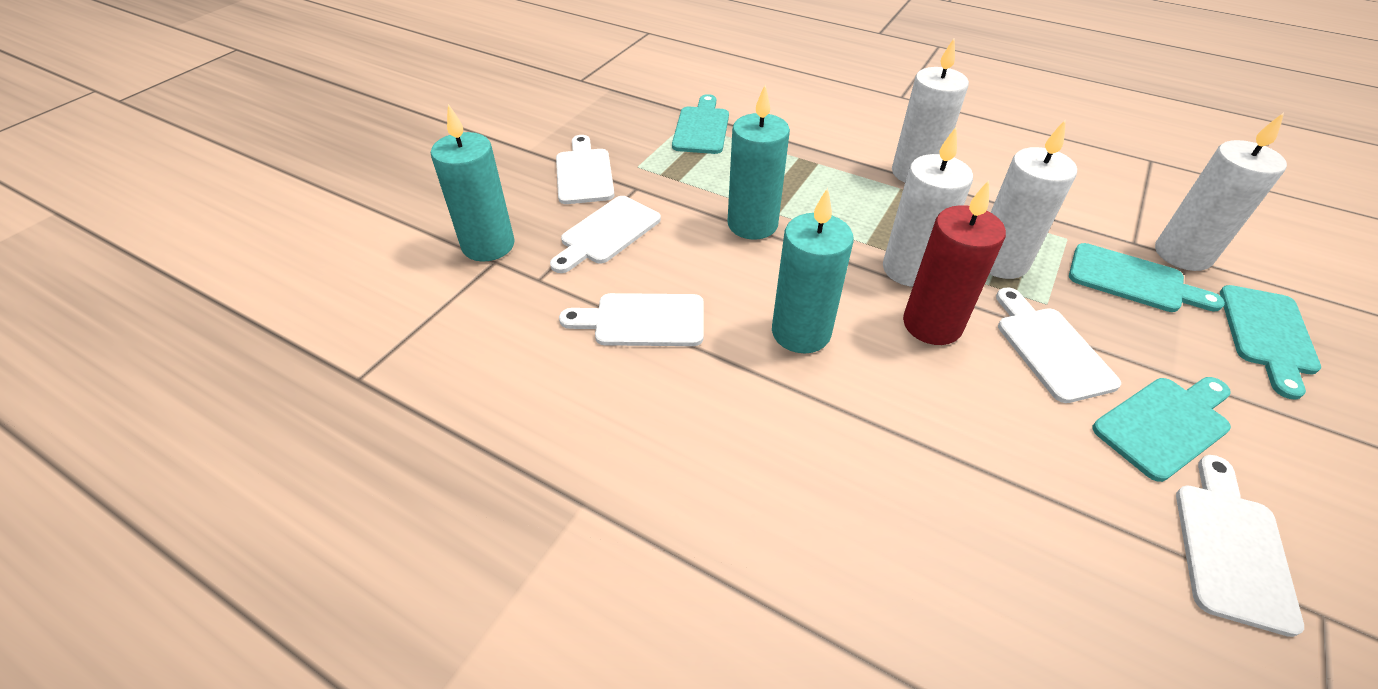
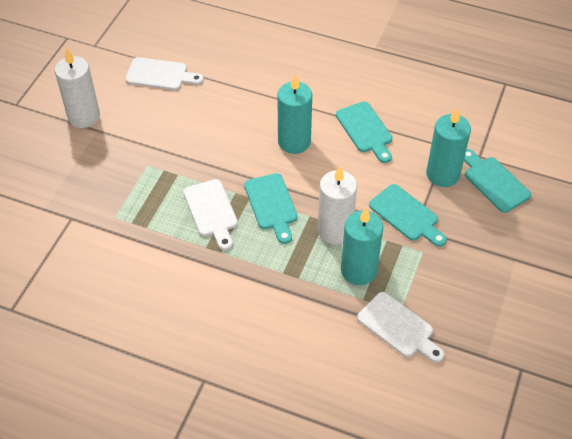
red candle: [903,180,1006,345] = 1 -> none = 0
white candle: [883,127,973,287] [892,38,969,183] [989,119,1077,279] [1155,112,1287,271] = 4 -> [55,48,100,128] [318,166,357,244] = 2
white cutting board: [550,196,661,273] [556,135,614,204] [559,293,704,346] [996,288,1121,403] [1176,455,1304,637] = 5 -> [125,57,204,90] [183,179,238,250] [357,292,444,363] = 3

